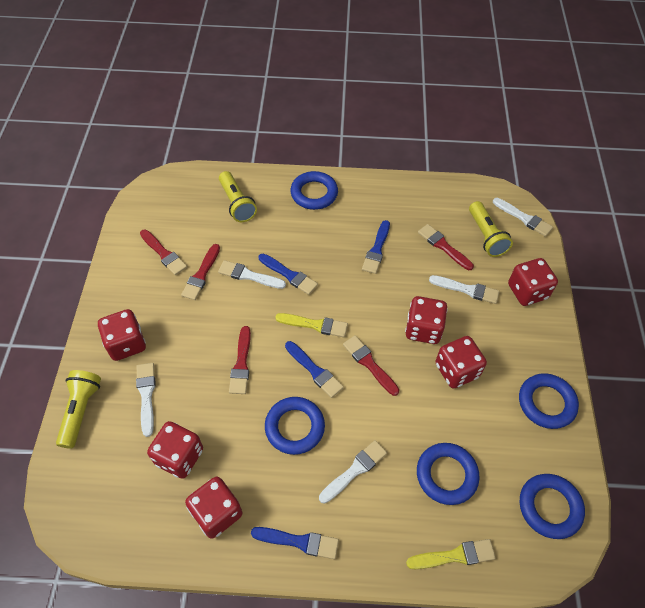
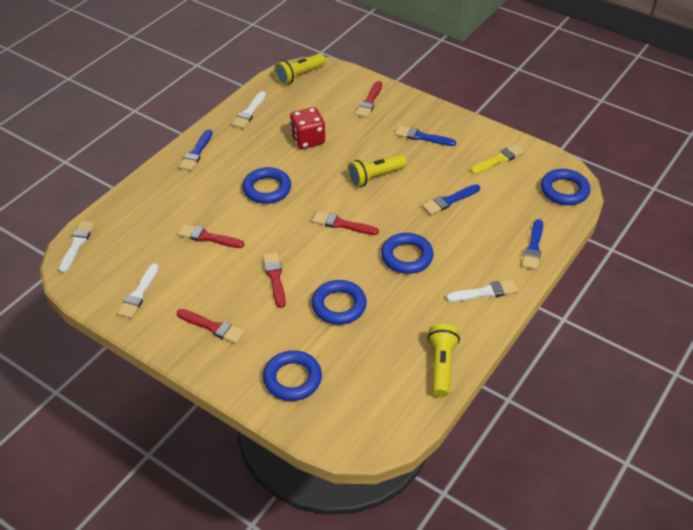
red dice: [98,309,146,361] [147,421,203,479] [185,477,243,539] [405,296,448,344] [435,336,487,389] [508,258,558,306] = 6 -> [290,107,325,149] = 1
white brush: [136,363,156,437] [218,260,286,289] [319,440,387,504] [429,275,500,304] [493,198,553,237] = 5 -> [59,220,95,273] [117,263,159,319] [232,91,266,129] [446,280,518,302] = 4
yellow brush: [275,313,348,337] [406,539,496,569] = 2 -> [470,144,525,174] = 1

